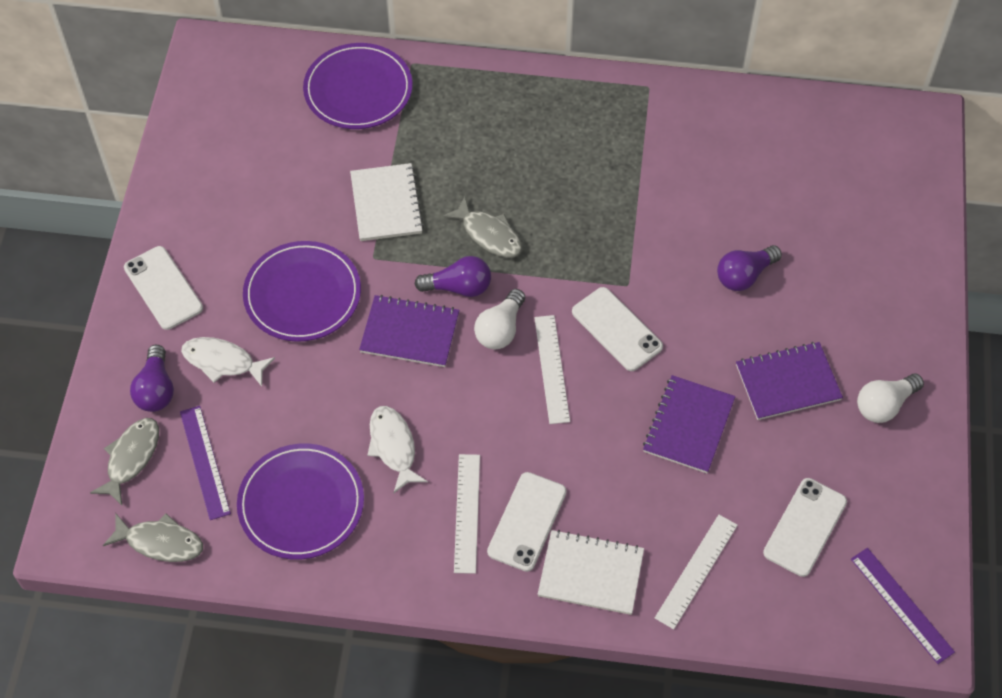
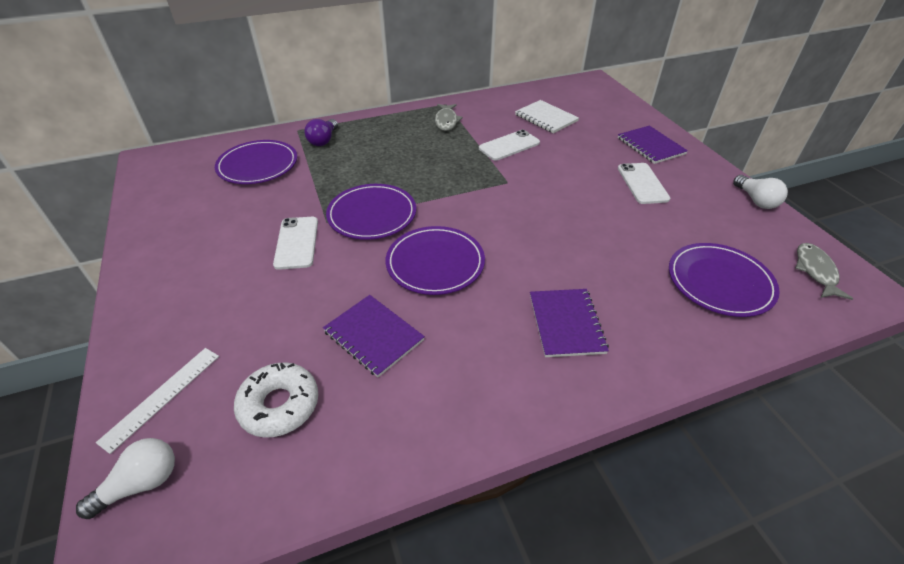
grey fish: [90,418,159,505] [103,513,203,562] [443,196,522,258] = 3 -> [435,104,463,131] [795,243,853,300] = 2
purple light bulb: [130,345,174,412] [415,256,491,297] [717,245,782,291] = 3 -> [304,119,338,146] = 1
purple plate: [237,443,364,560] [243,241,361,342] [303,43,413,129] = 3 -> [215,140,297,184] [326,184,416,240] [386,226,485,295] [669,243,780,317] = 4
purple ruler: [180,406,231,520] [851,548,955,664] = 2 -> none = 0
white donut: none = 0 -> [234,362,318,438] = 1
white fish: [181,337,275,387] [367,406,428,493] = 2 -> none = 0
white notebook: [350,163,424,241] [538,530,644,615] = 2 -> [515,100,579,133] = 1
white phone: [124,246,203,330] [487,472,567,572] [572,287,663,371] [763,478,847,577] = 4 -> [273,217,318,270] [479,130,540,161] [618,163,670,204] = 3
white ruler: [454,454,480,574] [534,315,570,424] [655,515,738,629] = 3 -> [96,348,219,454] = 1

